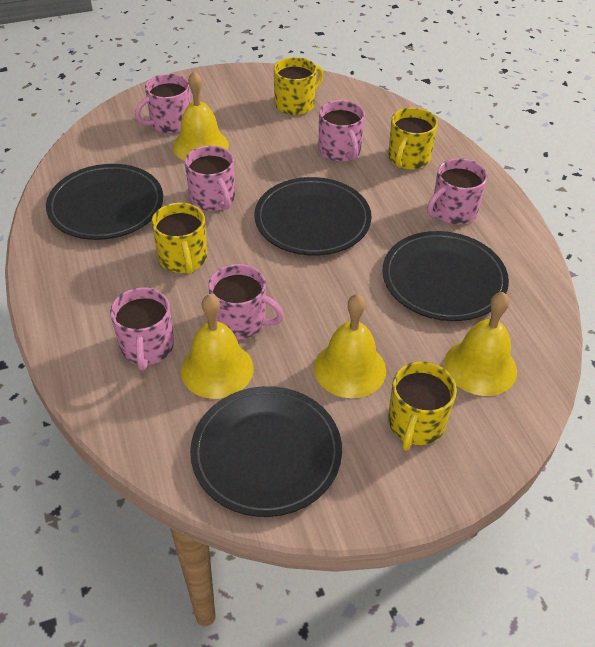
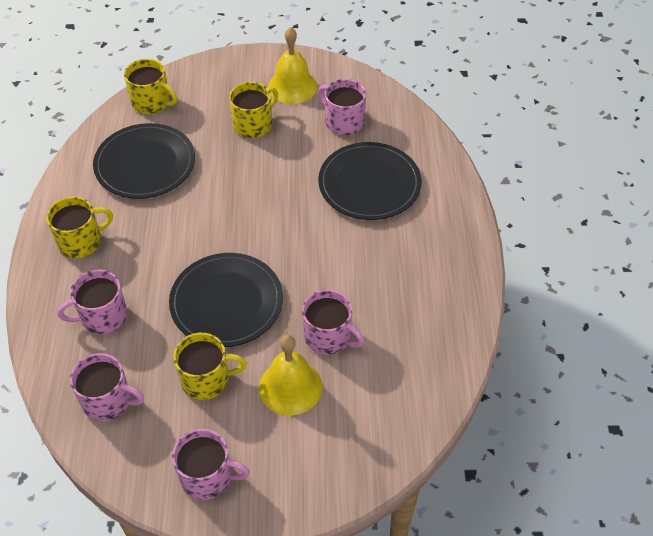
black plate: [46,164,163,240] [190,386,342,517] [254,177,372,256] [382,231,509,321] = 4 -> [93,123,195,199] [169,253,283,347] [318,142,422,220] = 3
pink mug: [110,287,174,371] [135,74,191,134] [185,145,235,211] [208,264,284,339] [319,100,365,162] [427,158,488,225] = 6 -> [57,270,127,334] [70,353,144,421] [172,429,250,500] [302,289,364,355] [318,79,366,135] = 5
yellow bell: [173,71,229,161] [181,294,254,399] [314,294,386,398] [444,292,517,396] = 4 -> [259,335,322,416] [268,27,317,104] = 2

